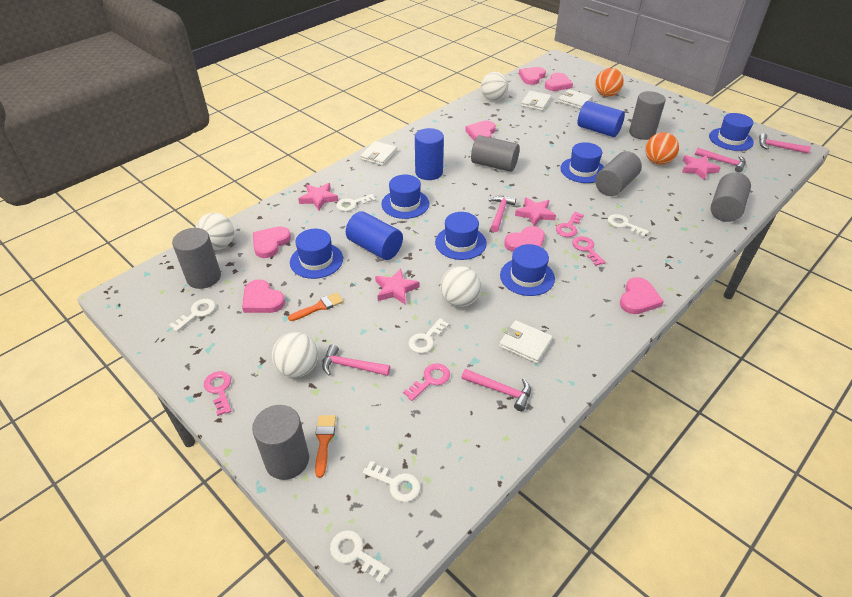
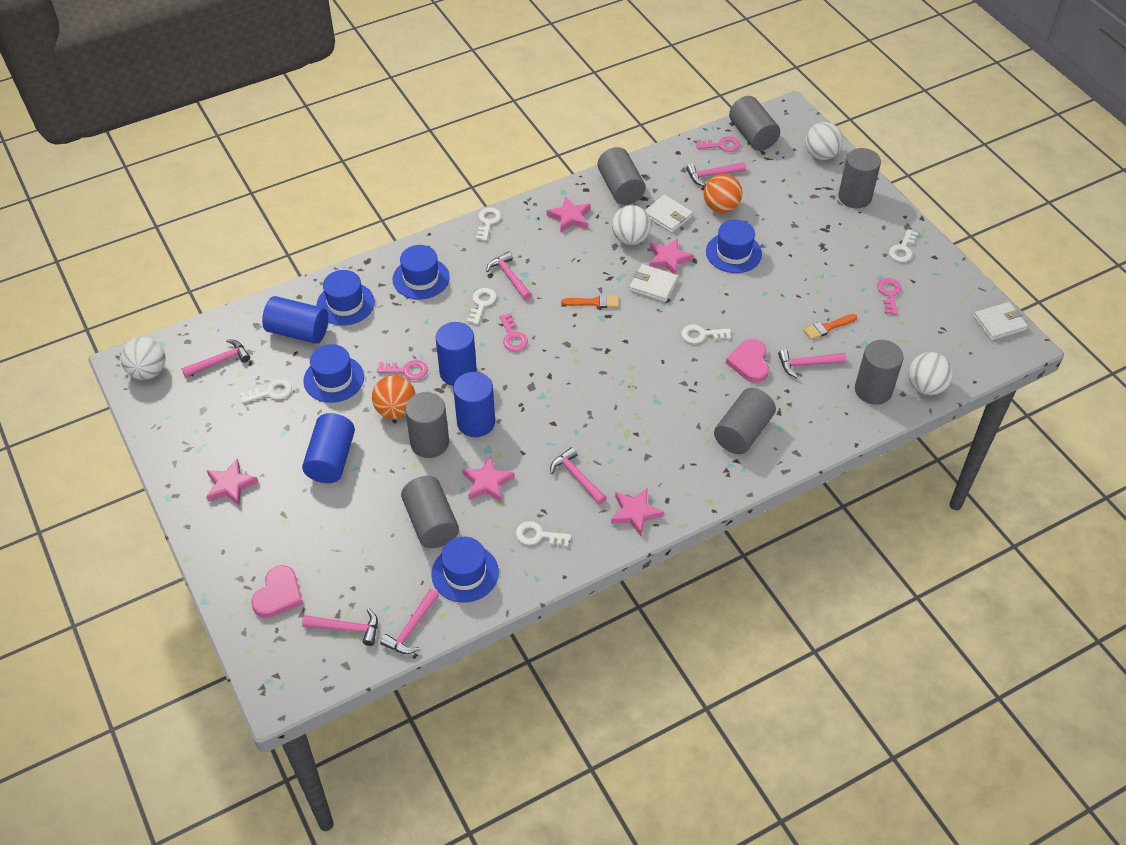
blue cylinder: [346,211,403,260] [415,128,444,180] [577,101,625,137] = 3 -> [262,296,328,344] [302,413,355,483] [436,322,477,386] [453,372,495,437] = 4
blue hat: [290,229,343,279] [381,175,429,219] [435,212,487,260] [500,244,555,296] [560,142,604,183] [709,113,754,151] = 6 -> [303,344,364,403] [316,270,375,325] [393,245,450,299] [431,537,499,603] [706,220,762,273] = 5
grey cylinder: [172,228,221,289] [252,405,309,480] [471,135,520,172] [595,151,642,196] [629,91,666,140] [710,172,751,222] = 6 -> [401,476,459,548] [405,392,449,458] [598,147,646,205] [714,388,776,454] [729,96,780,151] [838,148,881,208] [855,340,904,405] = 7
pink hammer: [322,344,390,376] [461,369,531,411] [489,196,516,232] [695,148,746,172] [759,133,811,154] = 5 -> [181,339,250,377] [302,609,378,646] [380,589,439,654] [486,251,532,300] [550,447,607,505] [686,162,746,186] [778,349,846,378] = 7
pink heart: [242,279,285,313] [253,226,291,258] [465,121,496,141] [504,226,545,252] [519,67,546,85] [545,73,573,91] [620,277,664,314] = 7 -> [251,565,303,618] [726,339,769,383] = 2
pink star: [298,183,338,210] [375,268,420,305] [515,197,556,226] [682,155,721,180] = 4 -> [206,458,258,505] [462,456,515,502] [547,196,591,233] [611,488,664,536] [649,239,694,274] = 5
white wallet: [360,141,397,166] [499,320,553,364] [521,91,551,111] [558,89,592,109] = 4 -> [629,264,678,302] [645,195,693,233] [973,302,1028,340] = 3

